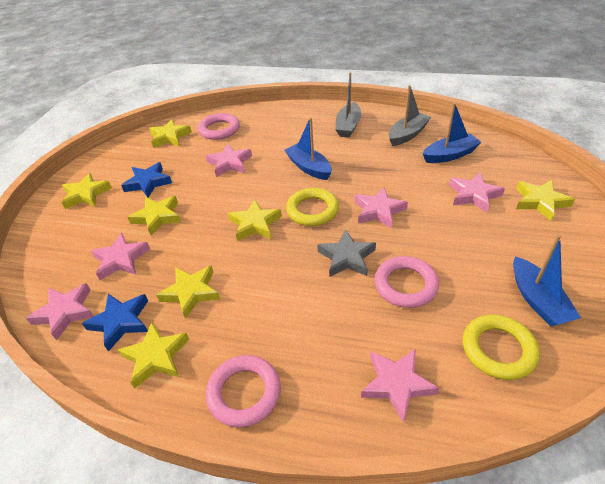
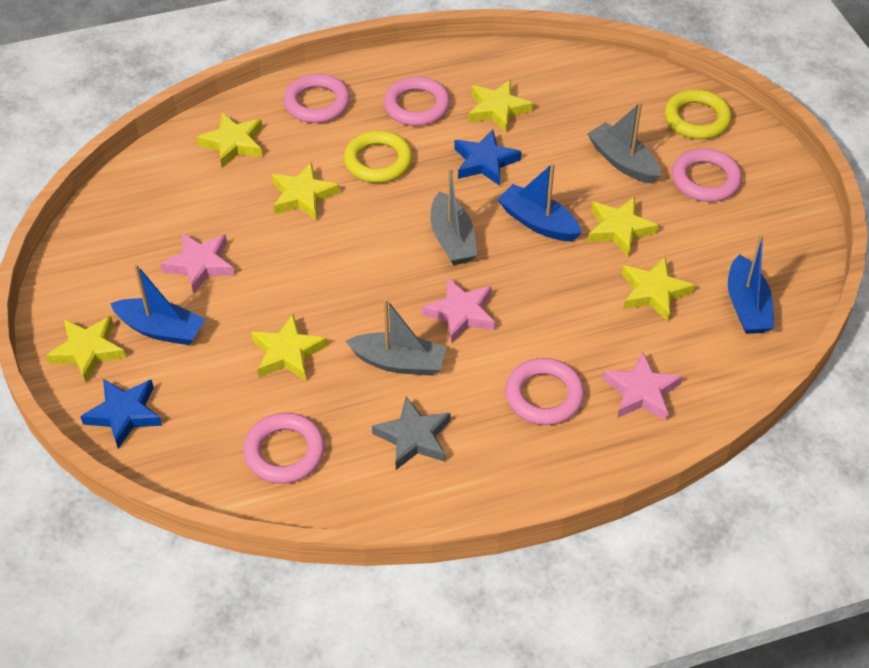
grey boat: [335,72,361,138] [389,85,431,146] = 2 -> [346,298,447,376] [430,168,477,265] [587,102,661,184] = 3
pink ring: [198,113,240,140] [206,355,281,427] [374,256,439,308] = 3 -> [243,413,325,484] [284,74,350,123] [384,76,450,126] [505,358,585,425] [672,148,742,202] = 5
pink star: [26,283,94,340] [91,233,150,280] [206,144,252,177] [355,187,408,229] [361,349,439,423] [449,173,505,213] = 6 -> [160,232,234,293] [422,277,495,344] [603,352,682,421] = 3

